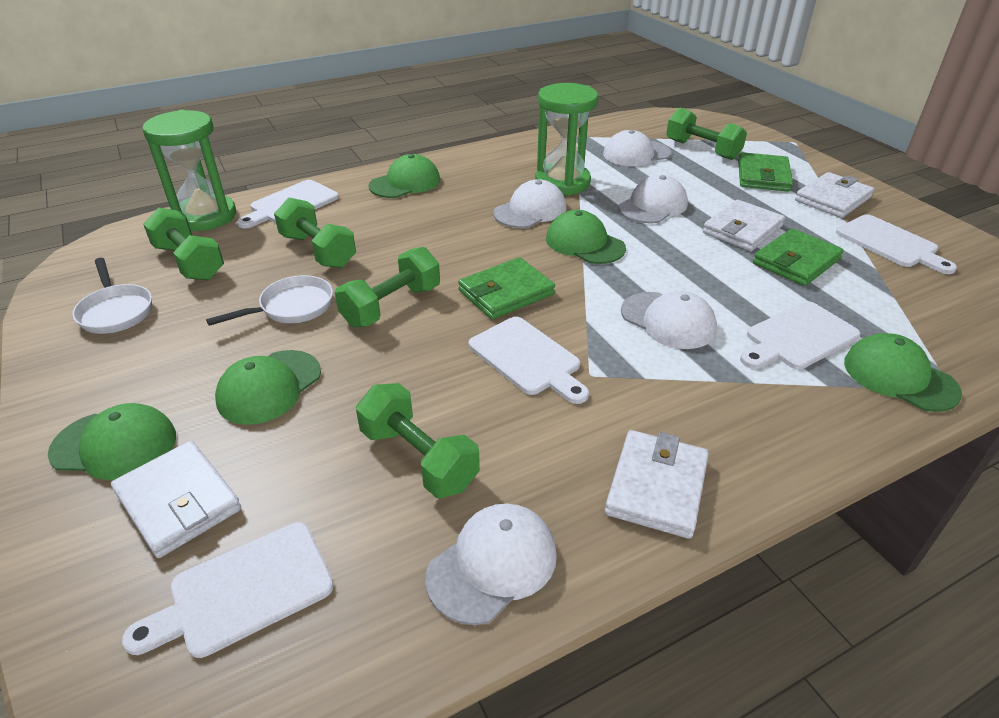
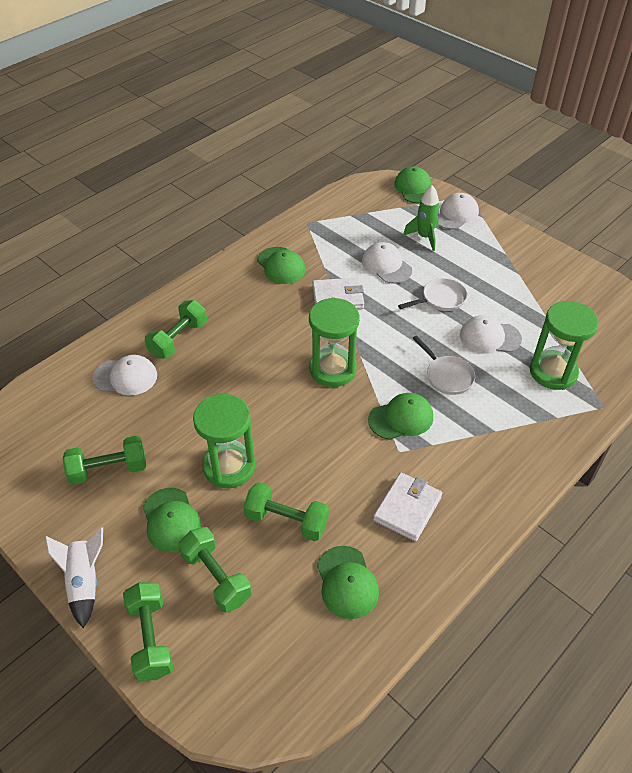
green hourglass: [142,110,236,231] [535,83,598,196] = 2 -> [193,394,255,488] [309,297,360,387] [530,301,599,390] = 3
green rocket: none = 0 -> [403,185,440,251] = 1
green wallet: [458,257,555,319] [738,152,793,192] [753,229,844,286] = 3 -> none = 0
white cap: [426,503,557,625] [493,179,567,228] [603,130,671,166] [619,175,688,223] [621,291,717,349] = 5 -> [92,355,157,395] [362,242,412,284] [438,193,479,229] [460,315,522,353] = 4
white cutting board: [122,522,334,658] [237,180,339,229] [469,317,589,404] [740,301,860,369] [836,215,957,274] = 5 -> none = 0
white rocket: none = 0 -> [45,527,103,628] = 1
white wallet: [111,441,241,558] [605,430,709,539] [703,200,785,251] [795,172,874,218] = 4 -> [312,277,364,309] [373,472,442,541] = 2

